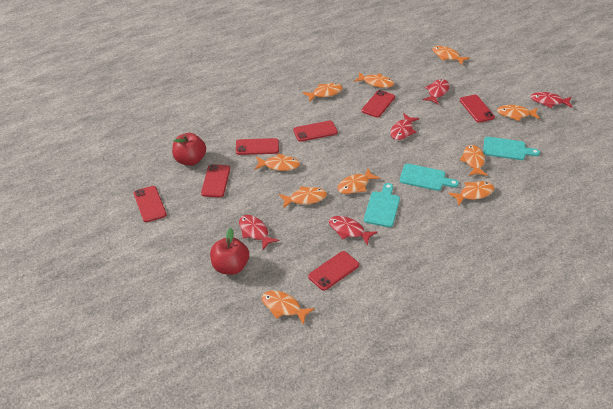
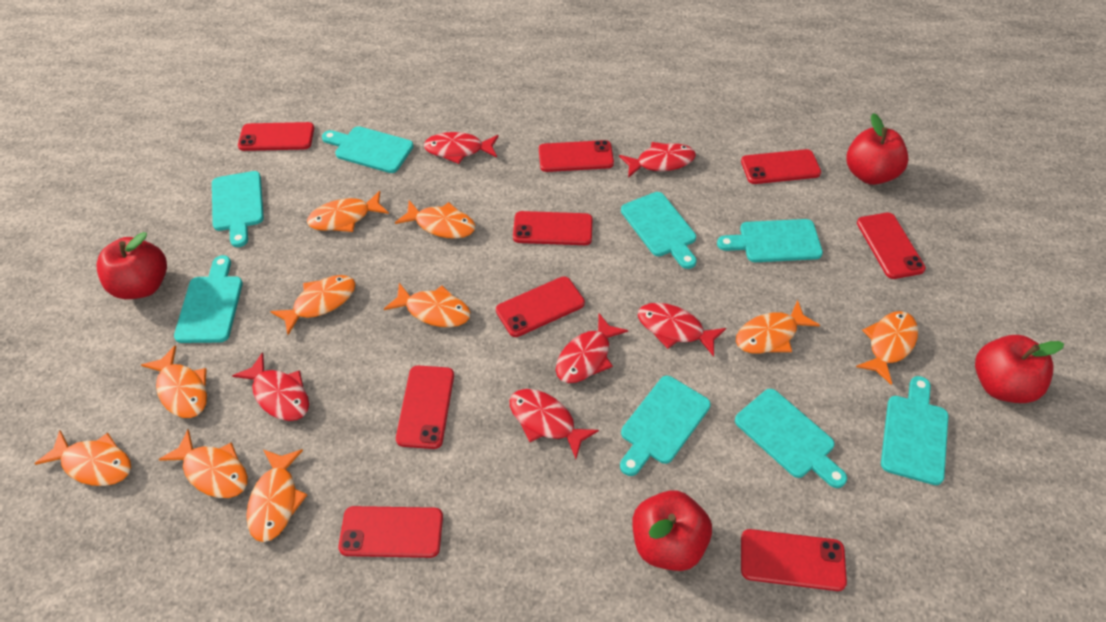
red apple: [172,133,206,166] [210,228,249,275] = 2 -> [97,232,167,299] [632,490,712,571] [846,113,909,185] [975,335,1064,403] = 4
red fish: [239,215,279,250] [329,216,377,245] [390,113,419,140] [423,79,449,105] [530,92,572,108] = 5 -> [232,352,309,421] [424,132,499,164] [510,389,599,459] [556,314,628,383] [619,142,696,178] [638,303,726,357] = 6
red phone: [134,186,167,222] [201,164,230,198] [236,138,279,155] [293,121,338,142] [308,251,359,291] [362,90,395,118] [460,95,495,123] = 7 -> [238,122,314,151] [338,506,443,558] [396,365,454,449] [496,276,585,337] [513,211,593,245] [539,140,614,172] [741,149,821,184] [741,529,847,591] [857,213,926,279] = 9
turquoise cutting board: [364,183,400,227] [400,164,459,191] [483,137,540,160] = 3 -> [174,255,243,343] [212,171,264,247] [322,126,414,173] [620,376,711,476] [621,192,697,269] [717,219,823,262] [735,389,847,488] [881,376,949,485] = 8

